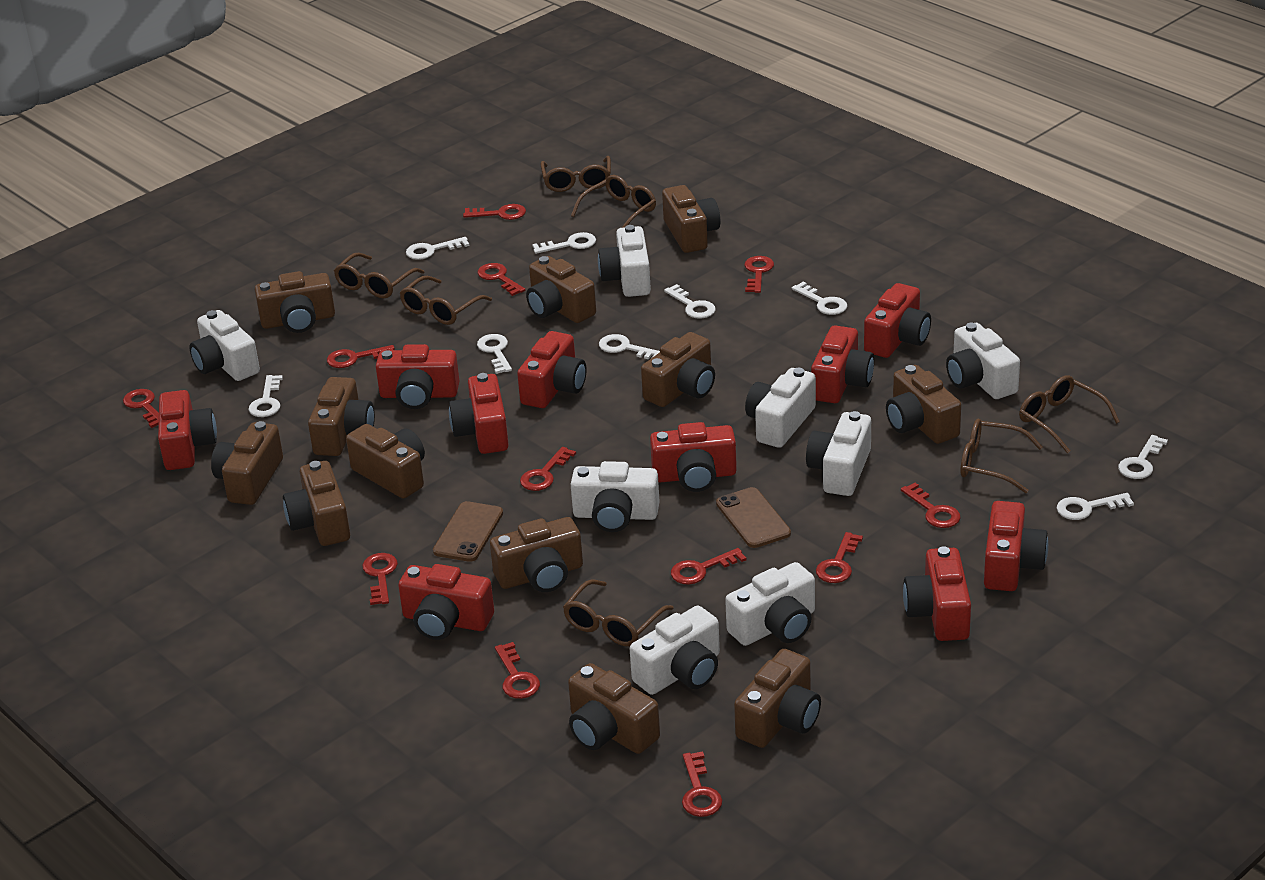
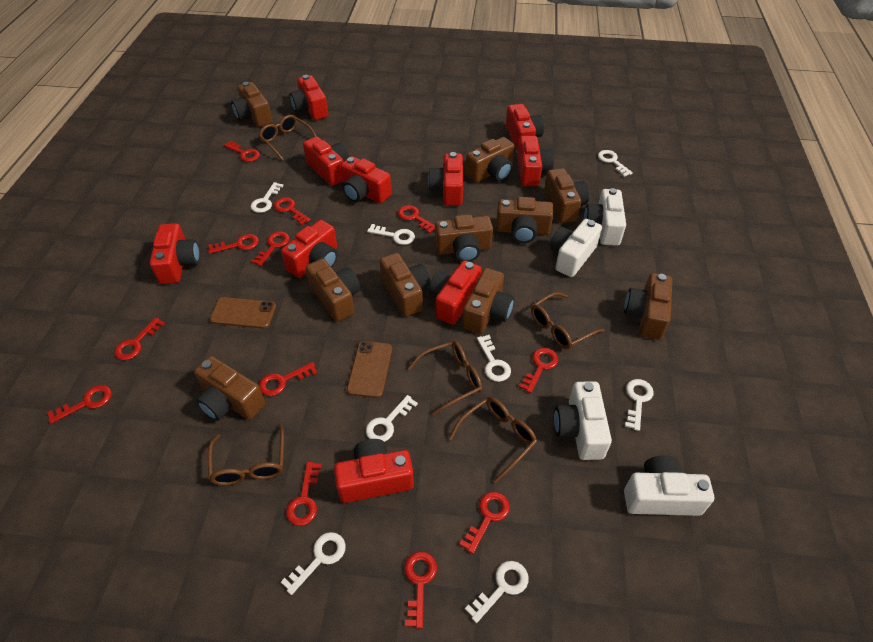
brown camera: [211,421,283,505] [255,271,335,333] [283,461,350,546] [308,377,375,456] [346,424,425,499] [490,517,583,592] [526,256,596,323] [568,663,660,754] [641,332,715,407] [662,185,720,253] [734,649,821,748] [886,365,961,444] = 12 -> [194,356,265,421] [231,82,272,127] [306,258,360,322] [380,253,431,317] [435,214,493,262] [462,268,514,334] [465,137,515,182] [496,197,554,243] [544,168,589,223] [624,273,672,340] = 10
brown glasses: [334,253,424,299] [400,276,492,325] [540,156,611,192] [563,579,674,646] [571,175,656,228] [960,419,1043,493] [1019,375,1120,453] = 7 -> [208,424,284,485] [259,115,317,161] [408,341,482,415] [449,397,537,483] [531,292,605,349] = 5
white camera: [190,310,260,381] [571,461,660,532] [598,225,651,297] [630,606,720,695] [725,562,815,646] [745,368,816,448] [806,411,871,496] [946,323,1020,399] = 8 -> [550,219,602,277] [554,381,612,460] [584,188,626,246] [624,455,714,516] = 4
white key: [249,375,283,417] [406,237,469,260] [477,334,512,374] [532,232,596,254] [599,334,660,359] [664,284,716,319] [792,282,847,315] [1057,493,1134,520] [1118,435,1168,479] = 9 -> [251,182,283,213] [281,532,346,595] [366,395,418,442] [367,224,415,245] [465,561,529,623] [477,335,511,382] [598,150,633,177] [625,379,654,431] = 8

